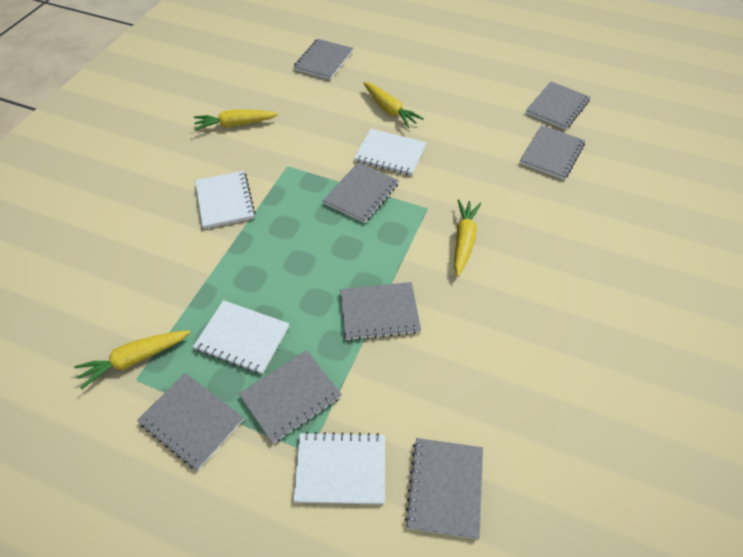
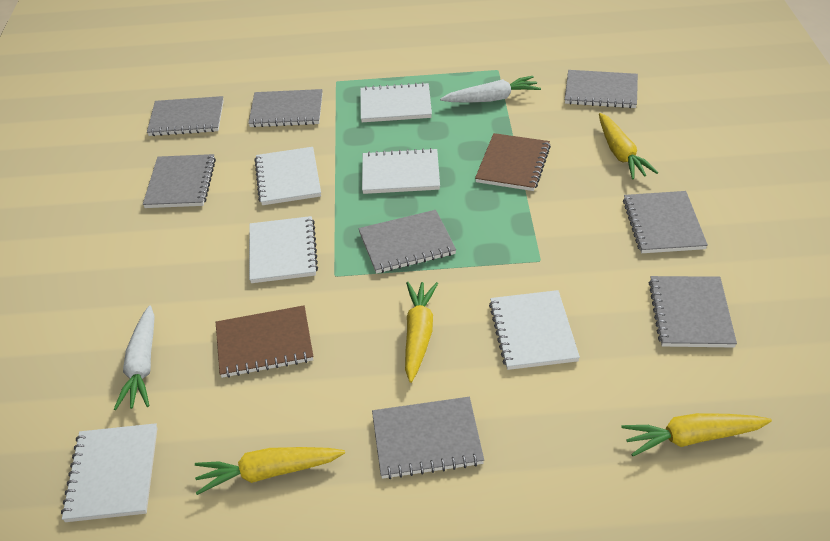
brown notebook: none = 0 -> [216,305,313,378] [475,133,551,191] = 2
white carrot: none = 0 -> [114,306,155,410] [440,76,541,103] = 2
white notebook: [193,300,289,374] [195,171,255,229] [293,432,385,504] [354,129,426,176] = 4 -> [61,423,157,522] [249,216,318,283] [254,147,321,205] [360,82,432,122] [362,148,440,194] [489,290,580,370] = 6

